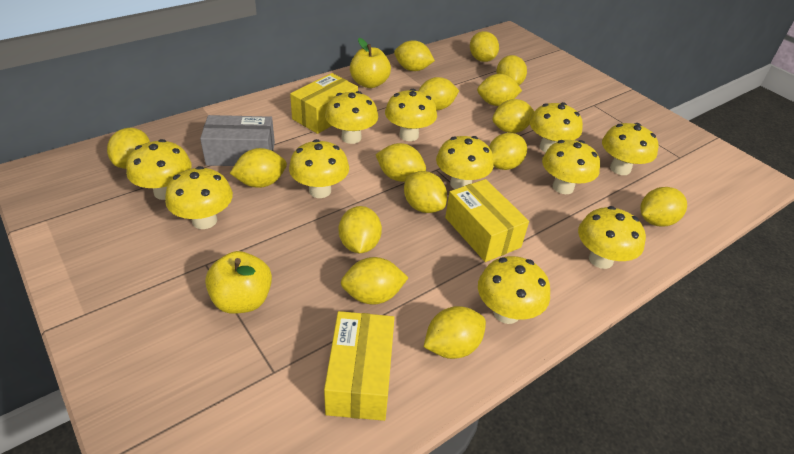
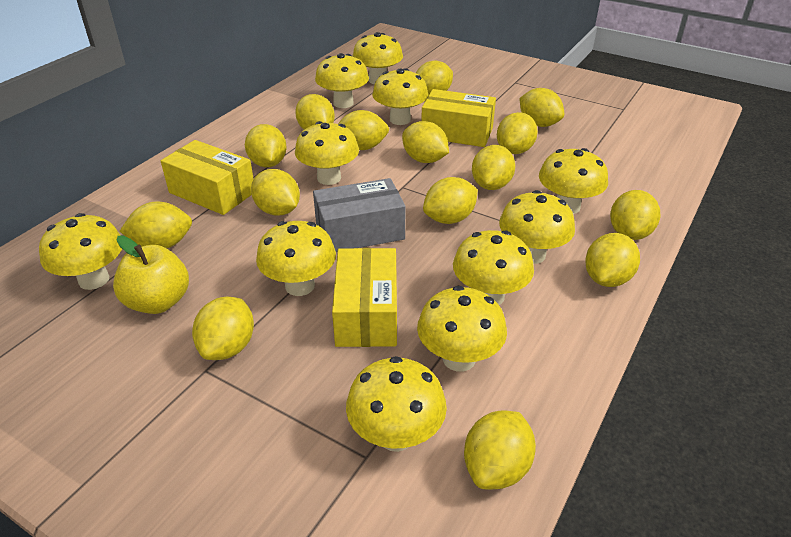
yellow apple: [205,251,272,314] [350,38,391,88] = 2 -> [113,235,189,314] = 1

